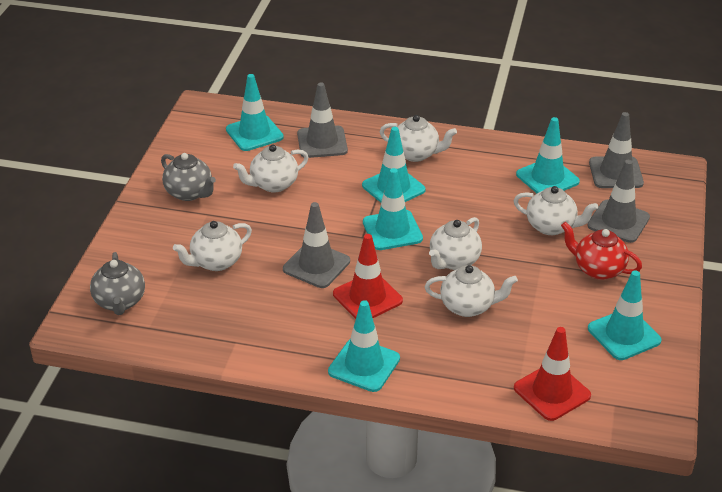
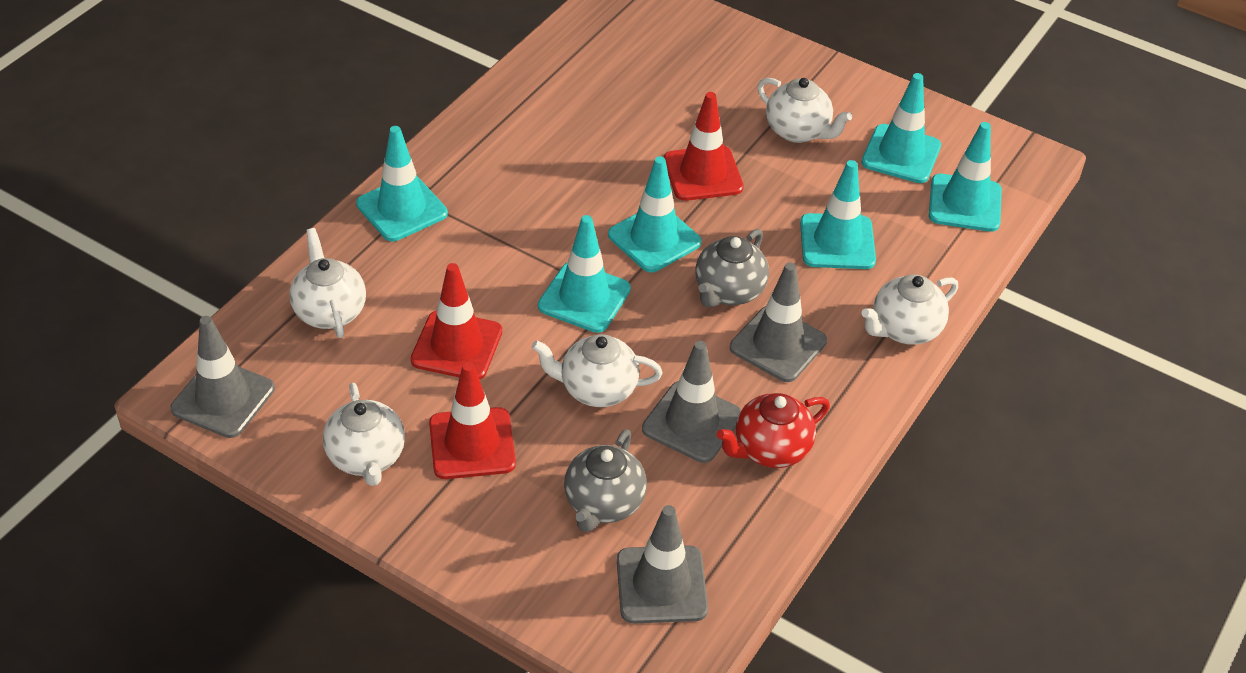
red traffic cone: [333,234,403,319] [514,327,591,421] = 2 -> [411,263,502,380] [429,362,516,479] [664,92,744,201] = 3
white teapot: [173,221,252,271] [233,145,309,192] [380,115,457,162] [425,265,518,317] [429,217,482,270] [514,186,598,235] = 6 -> [289,228,366,338] [323,383,405,486] [532,334,662,407] [757,78,852,143] [861,274,958,345] = 5

